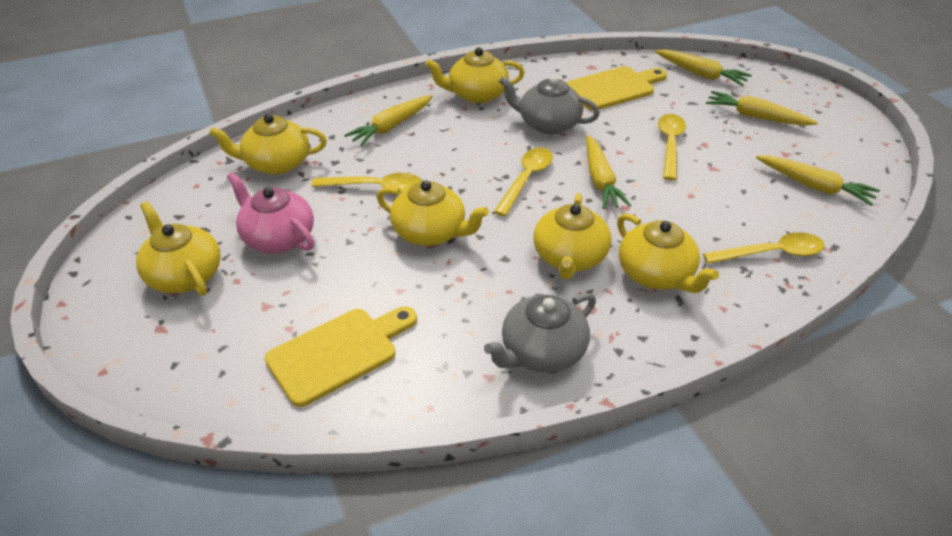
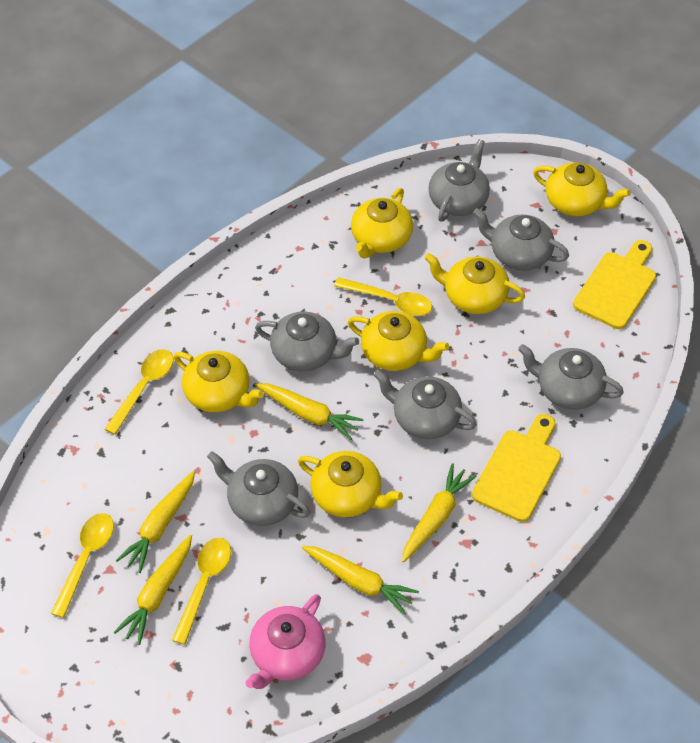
grey teapot: [484,293,596,373] [499,76,600,134] = 2 -> [207,451,310,526] [255,311,359,371] [374,370,477,439] [428,139,490,222] [473,208,569,271] [518,344,624,410] = 6

